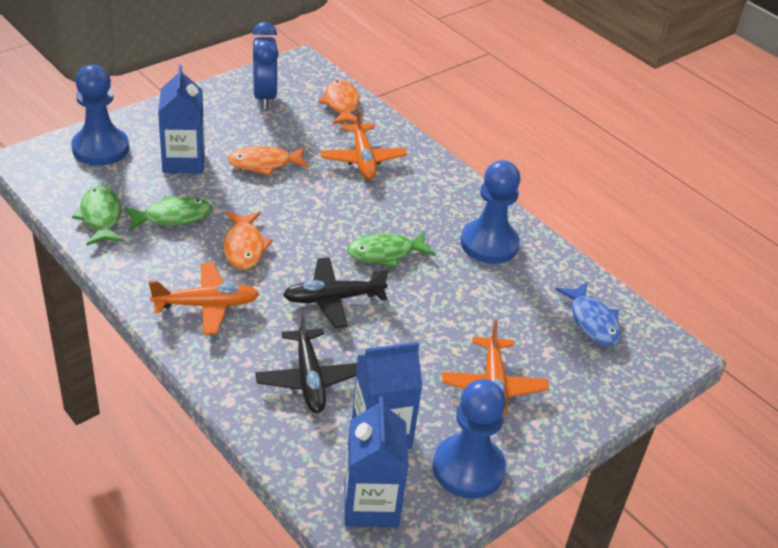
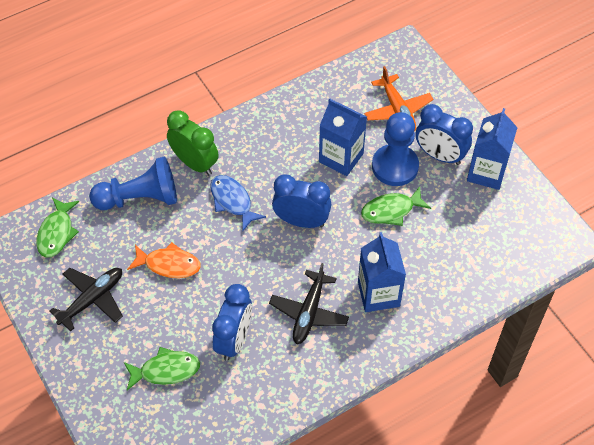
blue clock: [252,22,279,109] = 1 -> [212,284,252,361] [272,174,331,228] [416,104,473,165] = 3
blue pawn: [71,65,129,166] [433,379,506,499] [460,160,520,264] = 3 -> [89,156,177,210] [372,112,419,186] = 2
green clock: none = 0 -> [167,110,219,175] = 1
orange fish: [223,212,273,270] [227,146,309,176] [319,80,363,124] = 3 -> [127,242,201,278] = 1
orange plane: [149,262,259,335] [321,108,407,180] [442,320,549,418] = 3 -> [364,66,433,132] = 1

